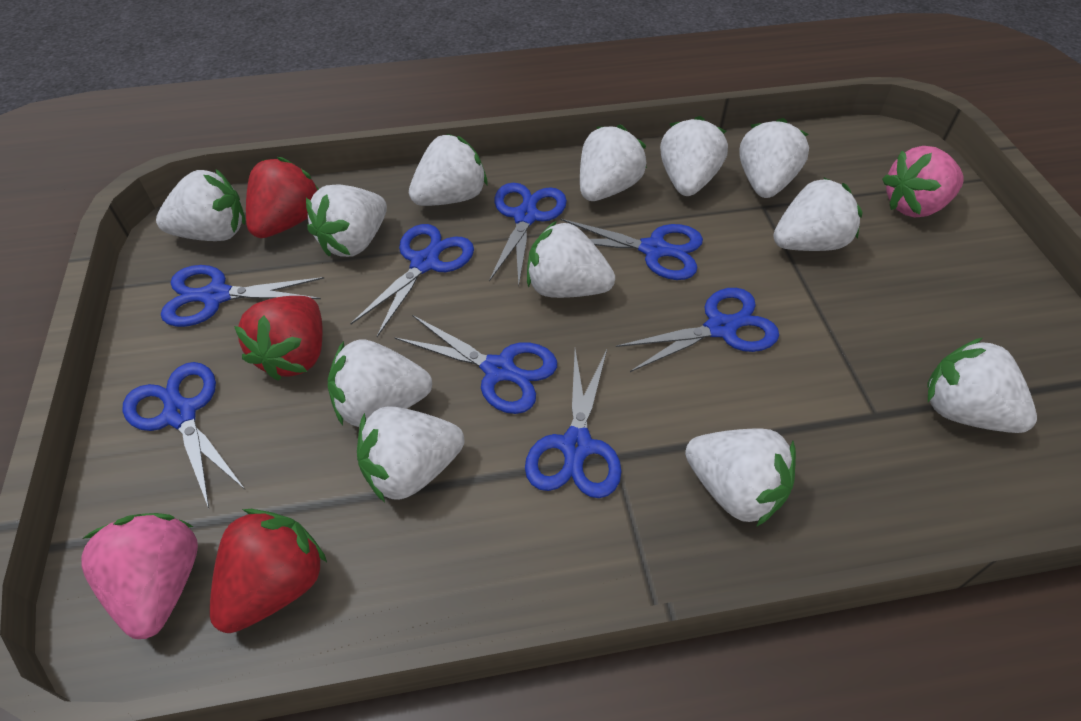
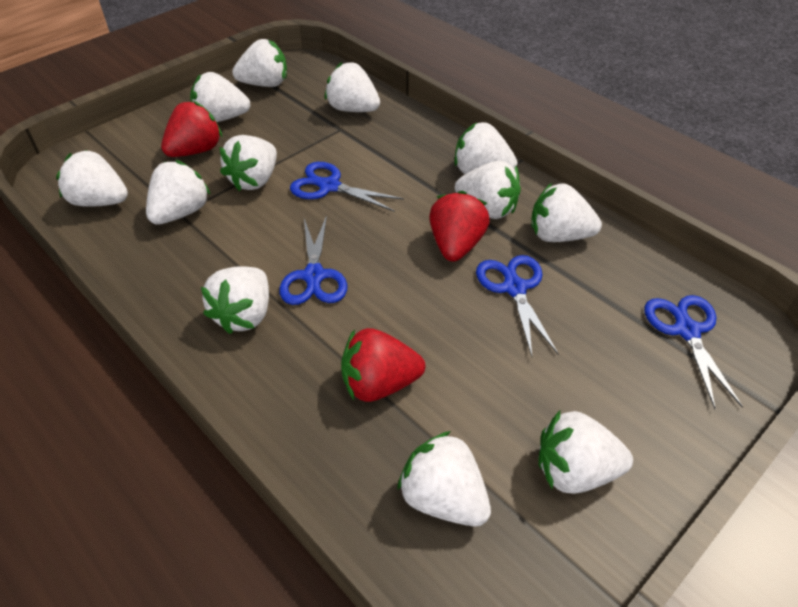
blue scissors: [122,362,245,509] [161,265,324,327] [350,224,474,337] [394,315,557,414] [489,183,567,286] [525,350,622,498] [561,219,703,280] [616,288,779,372] = 8 -> [279,215,347,305] [290,162,404,212] [476,255,558,356] [645,295,743,409] = 4
pink strawberry: [81,513,198,639] [882,146,964,217] = 2 -> none = 0

